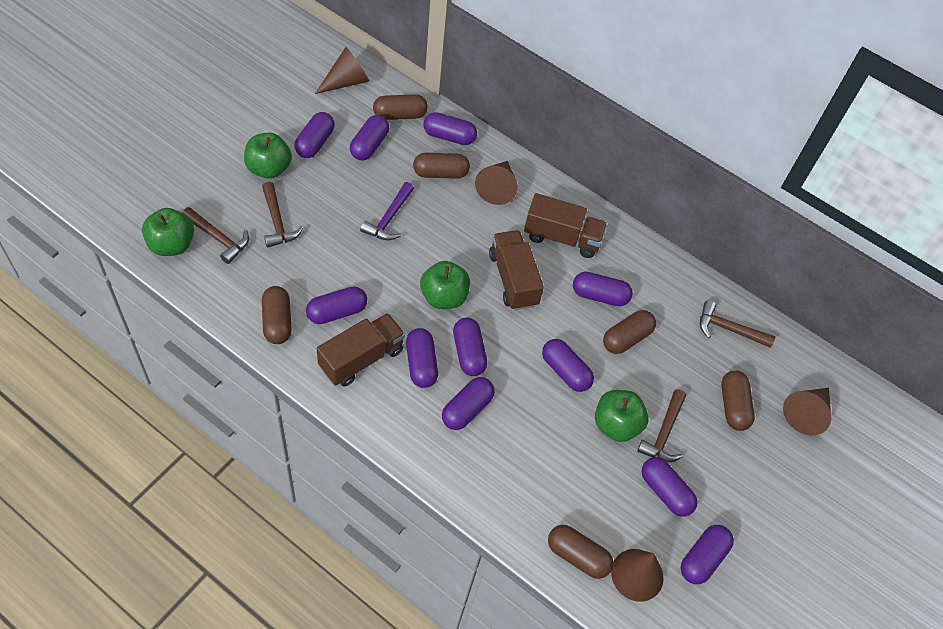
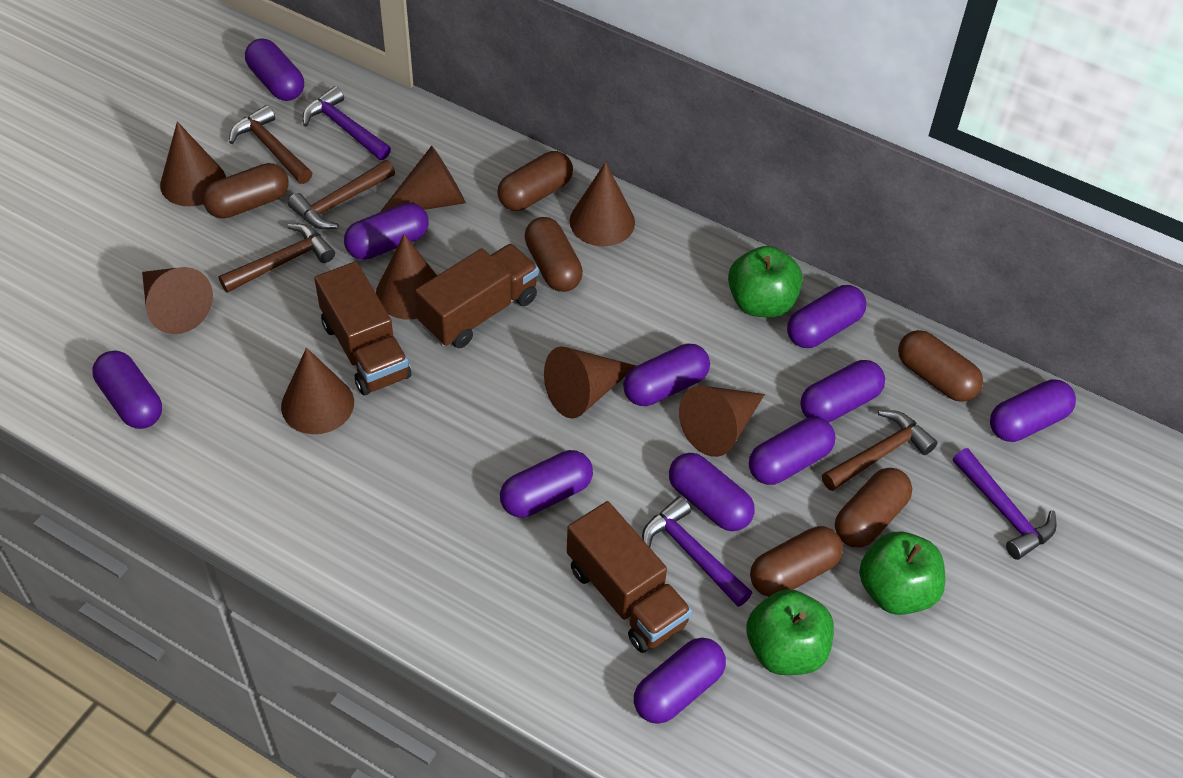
brown cone: [315,47,369,94] [475,161,518,205] [611,549,663,602] [783,388,831,436] = 4 -> [142,267,213,334] [160,121,226,206] [281,348,354,434] [376,234,437,320] [379,146,466,213] [544,347,636,419] [570,162,635,246] [679,386,765,457] = 8
green apple: [142,208,194,256] [244,132,292,179] [420,261,470,309] [595,390,649,442] = 4 -> [728,246,803,317] [747,589,834,675] [859,532,945,615] = 3
purple hammer: [360,182,414,241] = 1 -> [303,86,391,160] [642,496,752,607] [953,448,1057,560] = 3

